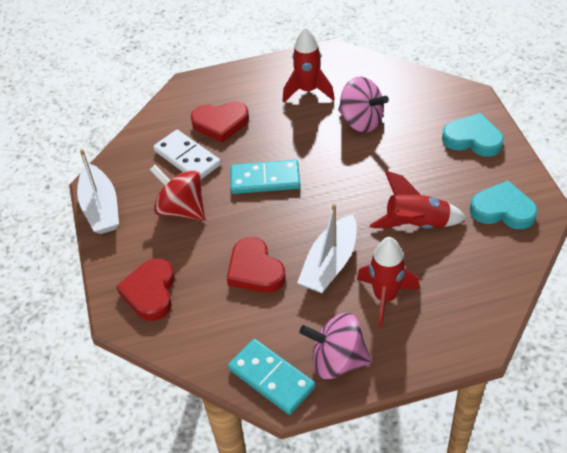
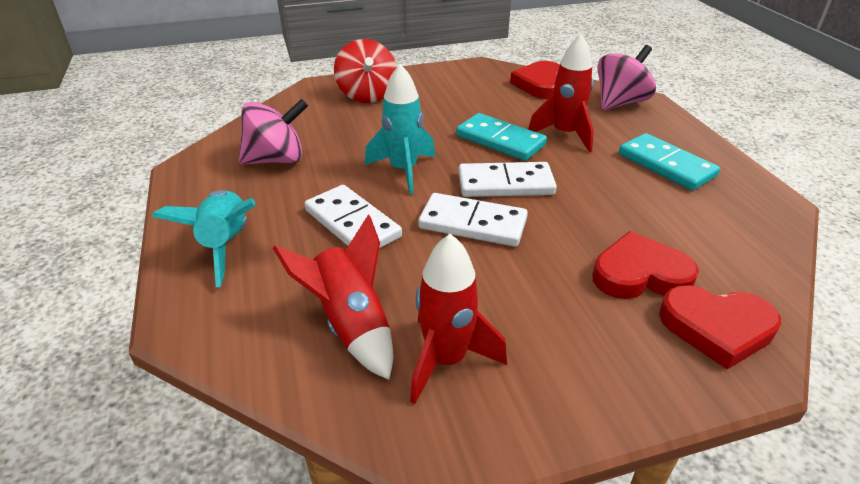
turquoise heart: [442,113,504,157] [470,181,538,229] = 2 -> none = 0
turquoise rocket: none = 0 -> [152,191,255,287] [365,64,435,194] = 2
white boat: [77,149,119,234] [297,204,357,293] = 2 -> none = 0
white domino: [153,130,221,179] = 1 -> [305,185,402,248] [418,193,528,247] [458,162,557,197] = 3

